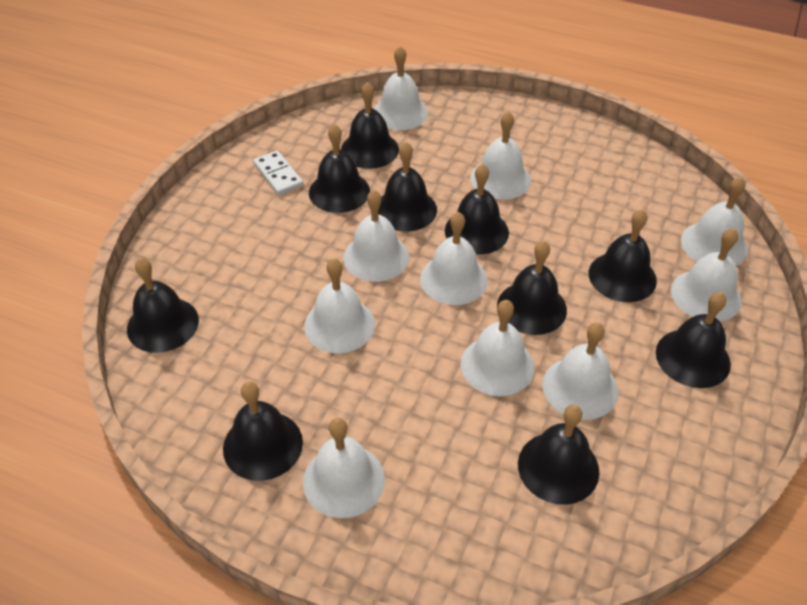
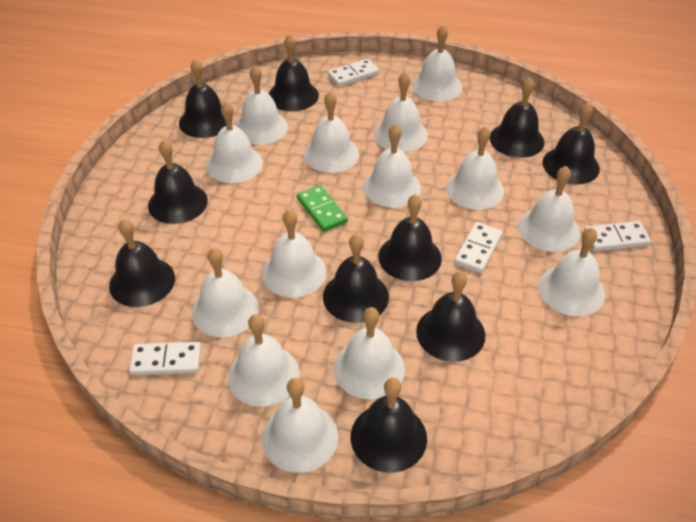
green domino: none = 0 -> [297,185,348,232] = 1
white bell: [303,418,385,518] [304,258,375,353] [343,190,409,282] [374,46,428,130] [420,212,488,305] [461,300,535,396] [470,111,531,200] [542,323,619,420] [671,228,742,322] [681,177,748,266] = 10 -> [191,247,259,337] [206,101,263,183] [228,314,300,407] [235,65,288,145] [262,209,327,297] [262,378,338,473] [304,91,359,173] [333,307,405,399] [363,124,421,207] [374,72,428,152] [412,25,462,101] [446,126,504,210] [518,166,580,252] [538,227,605,316] = 14
white domino: [253,151,303,195] = 1 -> [129,342,201,375] [328,59,379,87] [454,222,503,273] [584,221,651,251] = 4

